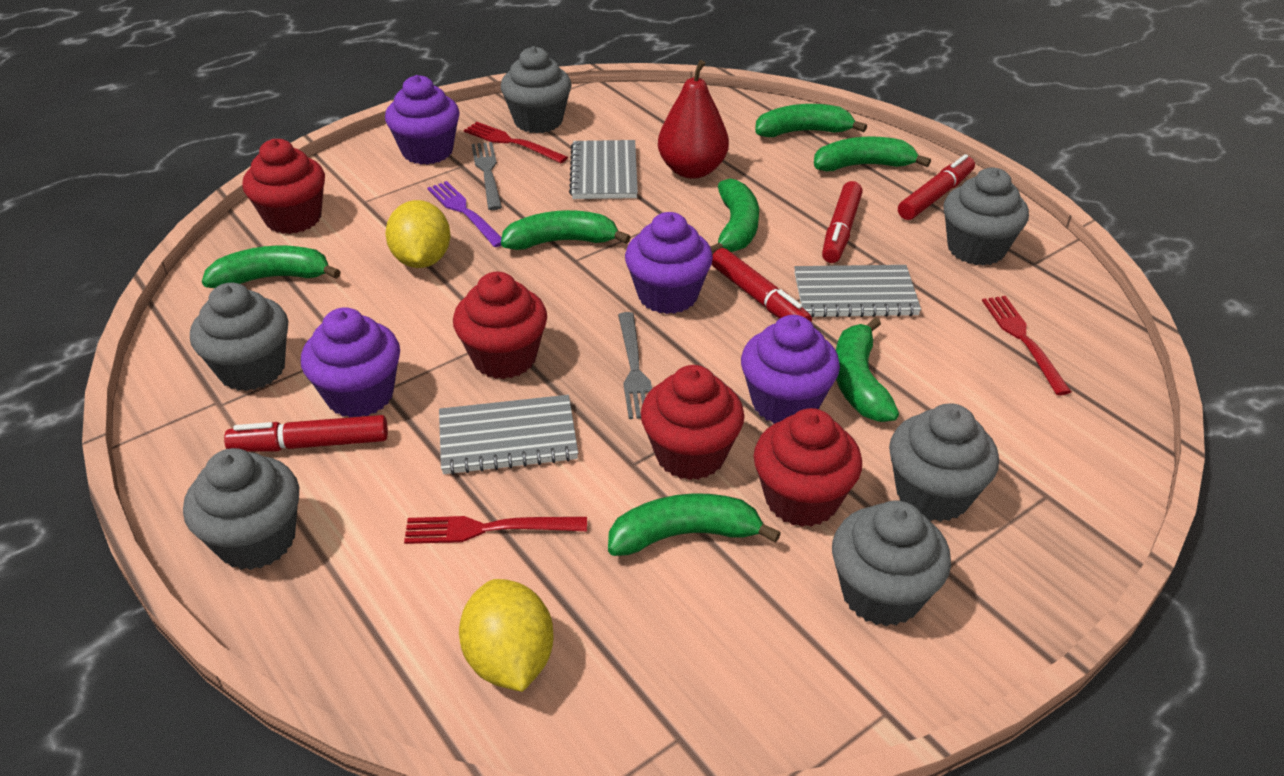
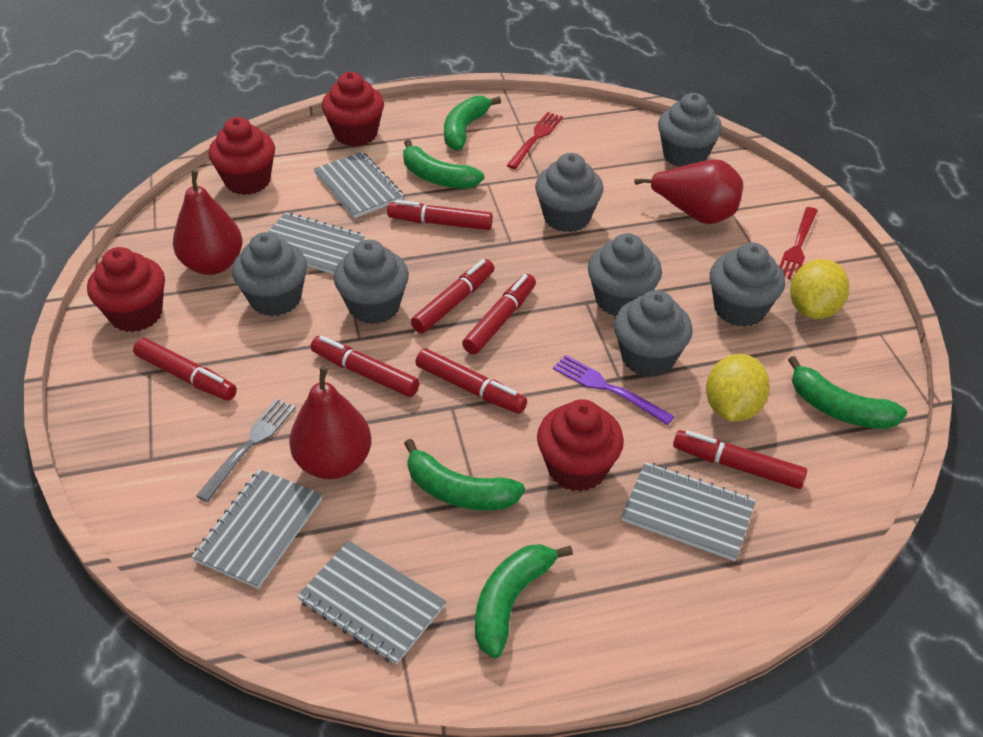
green banana: [202,246,341,288] [501,210,631,250] [608,493,781,556] [710,179,759,255] [755,104,867,137] [814,136,931,171] [836,318,899,422] = 7 -> [403,139,484,189] [404,439,525,510] [444,96,501,150] [475,544,573,658] [788,356,907,429] = 5
grey cupcake: [183,448,299,570] [190,283,288,391] [501,46,571,133] [832,500,951,626] [889,403,999,522] [943,168,1029,266] = 6 -> [232,232,307,316] [334,240,409,324] [535,153,603,232] [588,233,662,316] [614,290,693,377] [658,93,722,167] [710,242,785,327] = 7
grey fork: [471,142,502,210] [618,312,652,419] = 2 -> [196,398,296,502] = 1
grey notebook: [439,395,578,475] [569,140,638,199] [794,265,921,318] = 3 -> [191,469,322,589] [268,212,365,274] [297,541,446,665] [314,152,404,218] [621,462,756,561] = 5
purple cupcake: [301,307,400,417] [385,75,459,165] [625,212,713,314] [741,315,840,424] = 4 -> none = 0
red fork: [404,516,587,544] [464,122,568,163] [982,296,1071,395] = 3 -> [506,112,563,169] [779,207,818,279] = 2
red marker: [224,415,388,452] [712,248,812,322] [822,181,863,263] [898,154,975,220] = 4 -> [133,338,237,401] [310,336,419,397] [387,200,493,230] [411,259,495,333] [415,348,527,414] [462,274,536,354] [673,430,807,489] = 7
red pear: [658,60,729,179] = 1 -> [173,170,243,275] [289,367,372,479] [634,159,743,224] = 3

